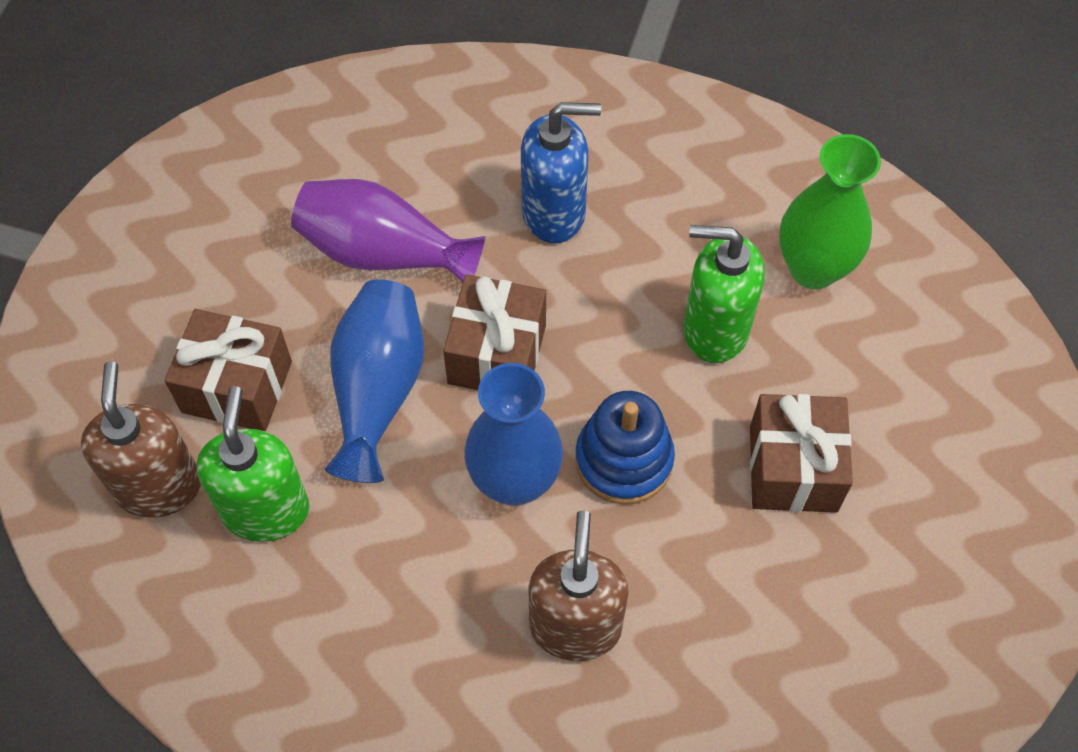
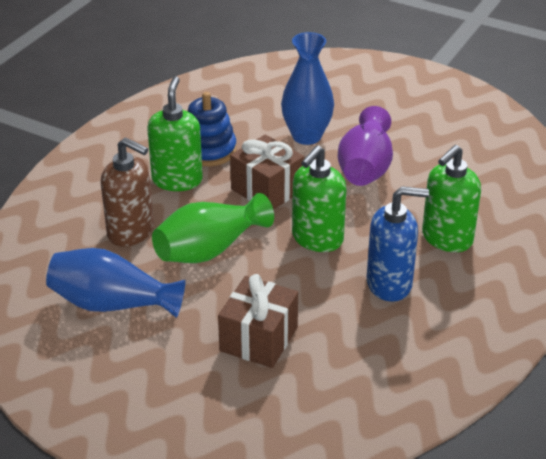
brown gift: [164,309,292,432] [443,274,546,390] [750,394,853,513] = 3 -> [218,274,298,368] [230,134,304,210] = 2
brown soap dispenser: [81,361,201,518] [528,511,629,661] = 2 -> [101,137,154,247] = 1
green soap dispenser: [197,386,309,542] [683,225,765,363] = 2 -> [147,76,203,191] [292,145,347,252] [422,145,481,252] = 3

